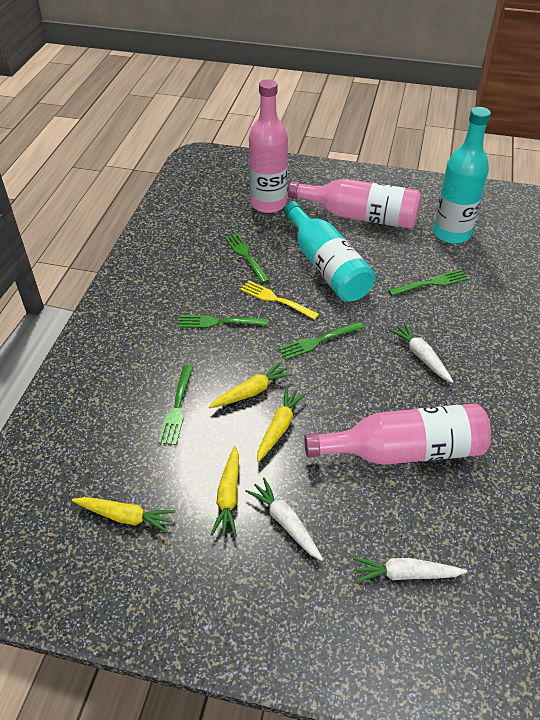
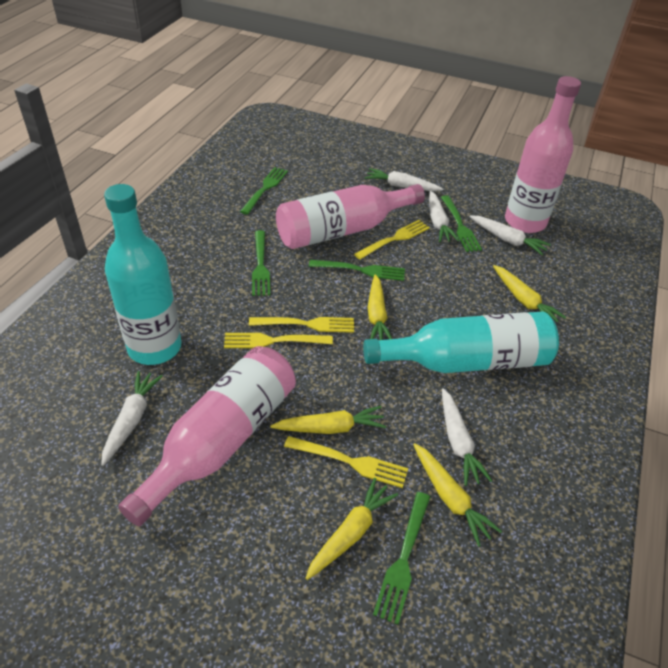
white carrot: [245,478,323,561] [353,557,467,583] [389,322,453,383] = 3 -> [101,371,162,466] [365,168,443,191] [429,191,459,242] [442,388,492,486] [470,215,551,255] = 5
yellow carrot: [72,497,175,533] [209,362,293,408] [211,446,239,537] [257,387,306,462] = 4 -> [270,406,386,434] [305,478,398,580] [367,274,392,340] [413,443,502,547] [493,265,566,322] = 5
yellow fork: [240,281,319,320] = 1 -> [224,333,333,348] [249,317,354,333] [284,436,408,488] [354,220,430,260] = 4

